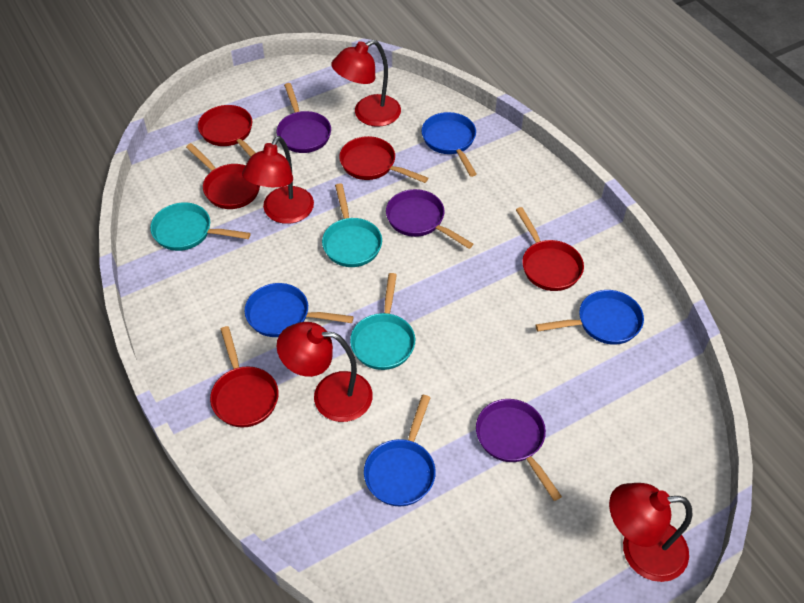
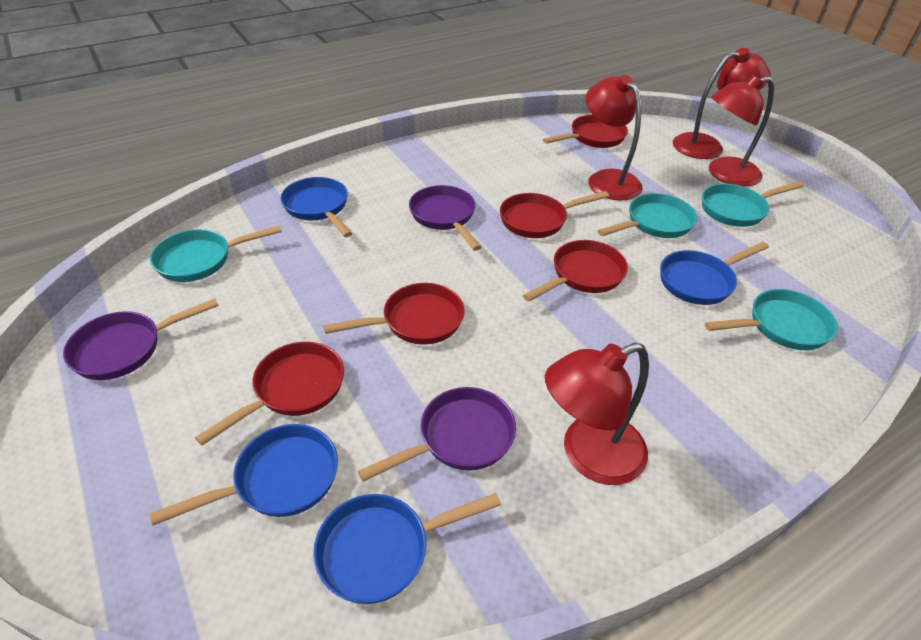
turquoise pan: [150,203,251,251] [322,183,382,267] [350,273,415,370] = 3 -> [150,225,282,282] [598,193,697,238] [702,181,803,227] [705,289,838,350] = 4

